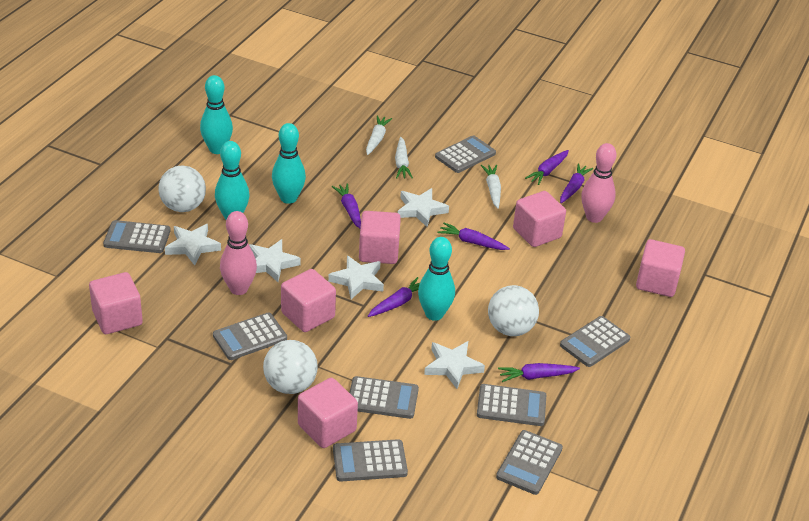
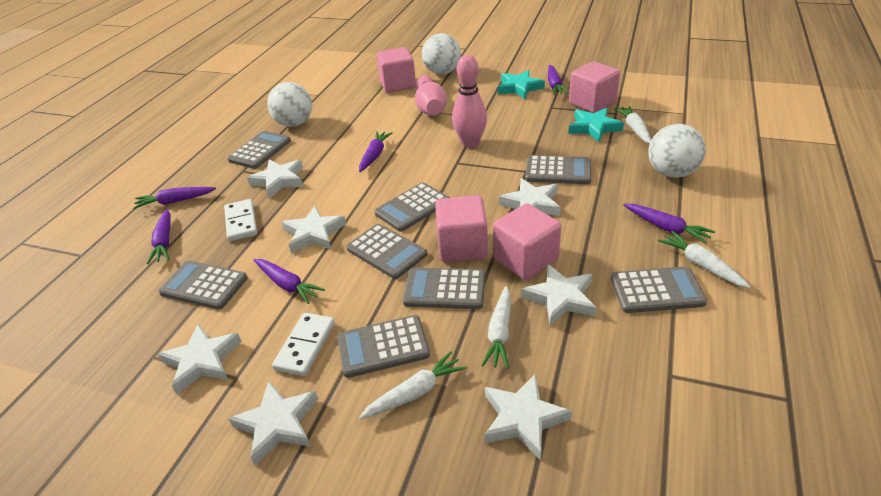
pink cube: [89,272,143,334] [281,269,336,332] [298,378,358,448] [359,211,401,264] [513,191,566,247] [636,239,685,297] = 6 -> [377,47,416,93] [435,195,488,262] [493,204,561,280] [569,61,620,113] = 4
turquoise bowling pin: [200,75,233,154] [215,141,249,220] [272,123,306,204] [418,237,455,321] = 4 -> none = 0
turquoise star: none = 0 -> [498,70,545,99] [568,108,624,142] = 2
white carrot: [366,116,392,155] [395,137,413,178] [481,165,501,209] = 3 -> [359,351,466,419] [481,286,511,369] [614,106,651,144] [658,231,751,288] = 4
white domino: none = 0 -> [224,199,257,241] [272,313,335,376] = 2
white star: [165,224,221,266] [249,239,301,282] [328,256,384,299] [398,188,449,227] [424,341,485,389] = 5 -> [158,324,242,394] [229,381,318,465] [247,159,303,198] [282,206,346,253] [485,374,572,460] [499,178,561,216] [521,264,597,326] = 7

